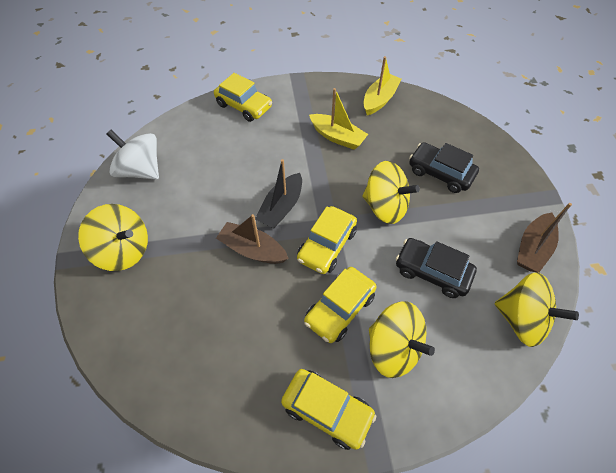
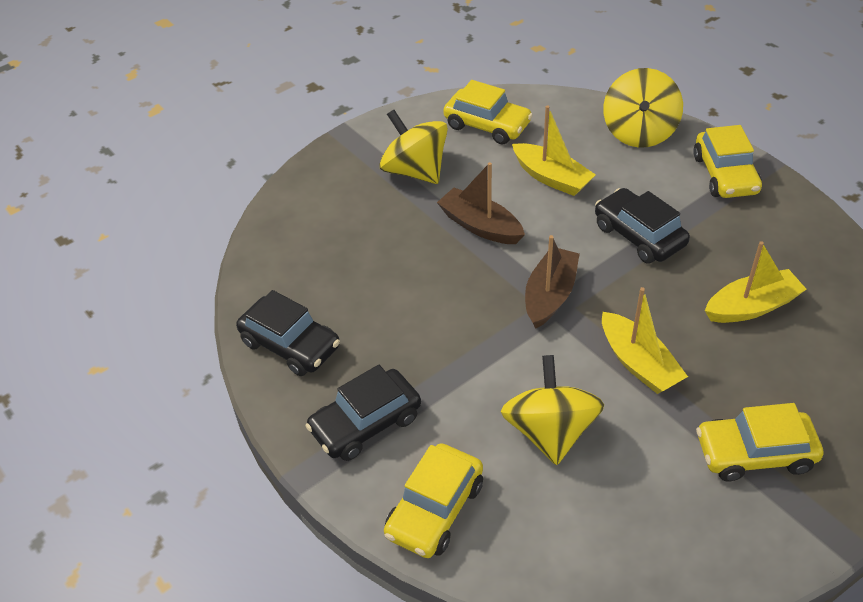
black boat: [255,159,302,228] = 1 -> none = 0
black car: [396,238,477,298] [409,142,479,193] = 2 -> [236,290,340,376] [305,365,421,461] [595,188,690,264] = 3
white spinning top: [106,130,159,180] = 1 -> none = 0
yellow boat: [309,88,368,150] [364,56,401,115] = 2 -> [512,105,596,196] [602,287,688,394] [705,241,807,323] = 3
yellow spinning top: [78,204,148,271] [362,161,420,224] [369,301,435,378] [494,272,579,347] = 4 -> [379,110,448,184] [501,355,604,465] [603,68,683,148] = 3

